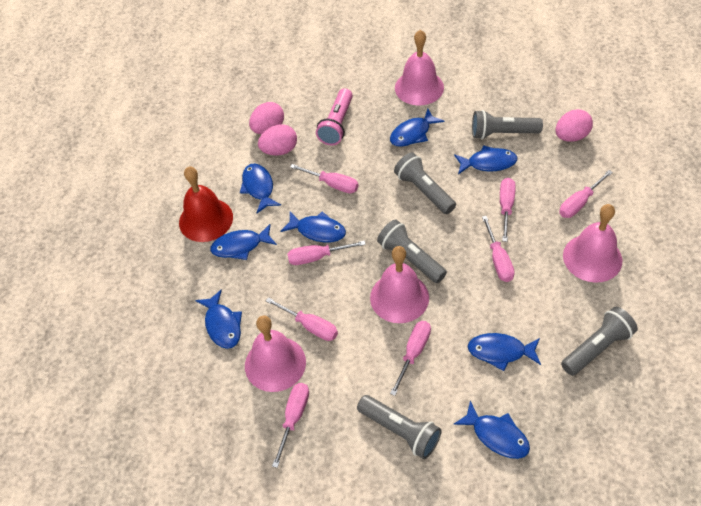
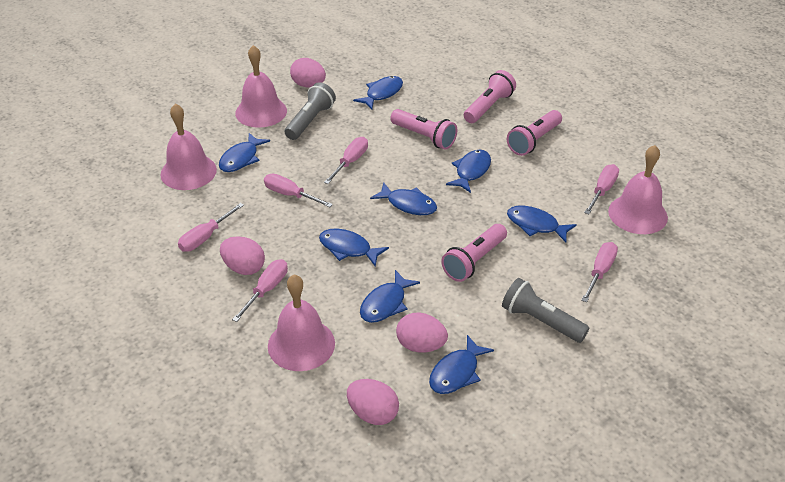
grey flashlight: [357,395,441,459] [377,220,447,283] [394,153,456,214] [472,110,543,139] [561,307,638,376] = 5 -> [285,82,336,140] [502,278,589,343] = 2
pink egg: [249,102,284,134] [258,124,297,156] [556,109,593,142] = 3 -> [220,237,265,275] [290,58,326,88] [347,379,399,425] [396,313,448,353] = 4
pink flashlight: [316,88,353,145] = 1 -> [390,109,457,150] [441,224,507,282] [464,70,516,123] [507,110,562,156] = 4
pink screwdriver: [266,297,338,341] [272,383,309,468] [287,241,366,265] [290,164,359,193] [390,321,431,396] [482,216,515,282] [500,178,516,242] [559,170,613,218] = 8 -> [178,203,244,252] [232,259,288,322] [264,174,333,207] [324,137,368,184] [581,242,618,302] [584,164,619,214] = 6
red bell: [179,166,233,242] = 1 -> none = 0

